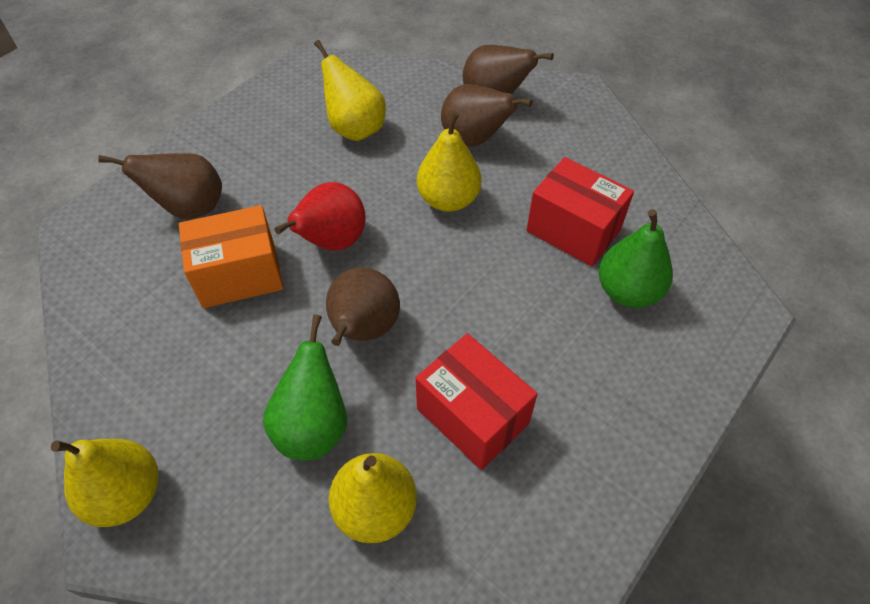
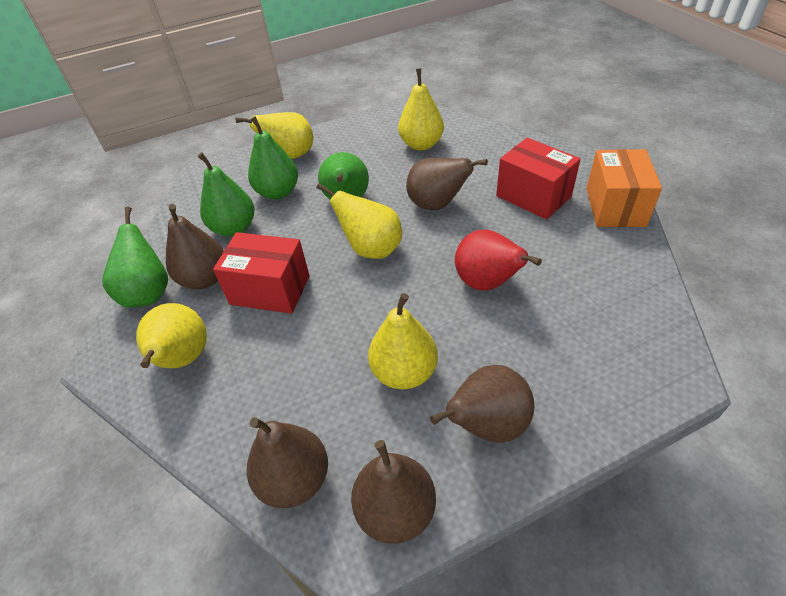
brown pear: [98,153,222,219] [326,267,400,346] [441,84,533,146] [463,45,554,94] = 4 -> [166,204,224,289] [247,417,328,508] [351,440,436,544] [406,158,488,210] [430,365,534,443] = 5
green pear: [263,314,347,460] [599,209,673,308] = 2 -> [102,207,168,308] [197,152,255,237] [248,116,298,200] [318,152,369,199] = 4
yellow pear: [51,439,158,527] [314,40,386,141] [328,453,417,543] [417,111,482,212] = 4 -> [136,303,207,368] [235,112,313,159] [317,183,402,259] [368,293,438,389] [398,68,444,151] = 5

